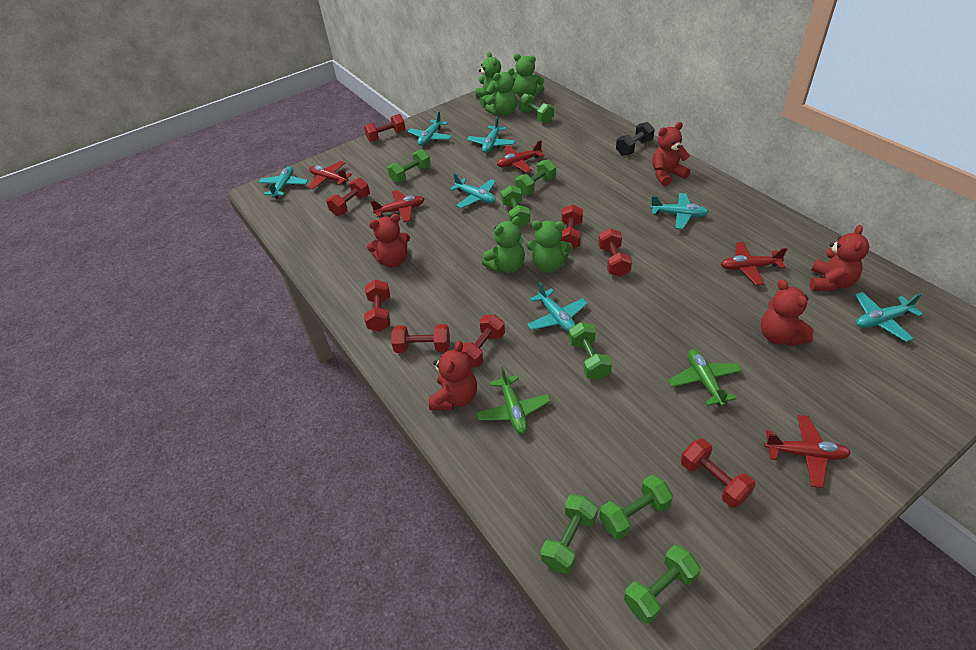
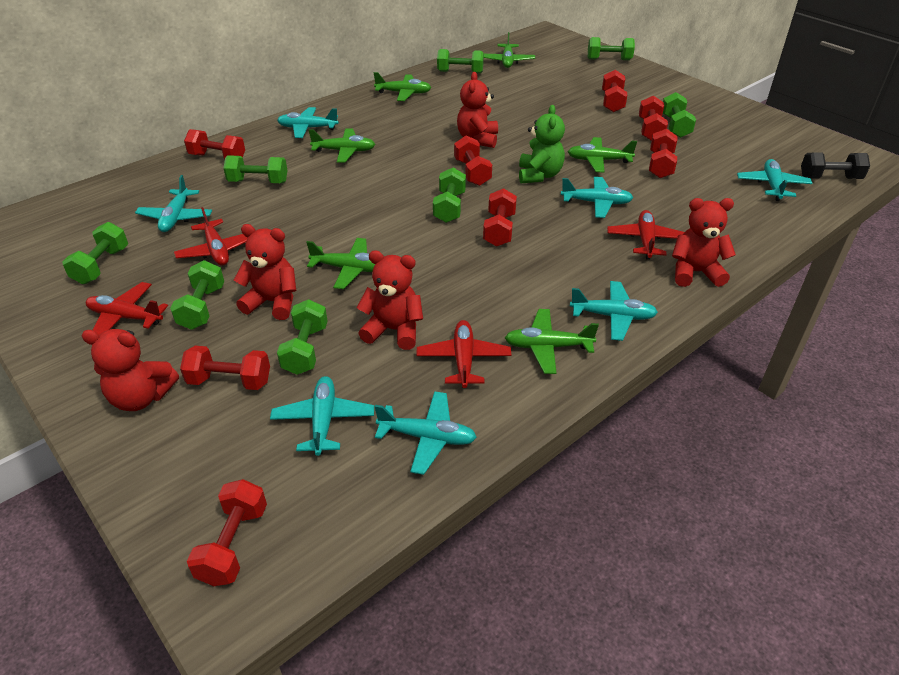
green plane: [476,366,551,434] [668,349,742,406] = 2 -> [306,238,375,289] [309,129,375,162] [374,72,431,101] [484,32,535,68] [505,309,599,374] [568,137,637,173] = 6
green teddy bear: [475,52,501,106] [482,216,525,273] [485,68,517,116] [513,54,545,98] [527,220,572,273] = 5 -> [519,105,565,183] = 1
red plane: [308,161,352,189] [370,190,424,222] [497,140,545,173] [721,242,787,285] [764,415,851,488] = 5 -> [86,282,168,335] [174,207,248,266] [416,320,511,388] [607,210,684,260] = 4

